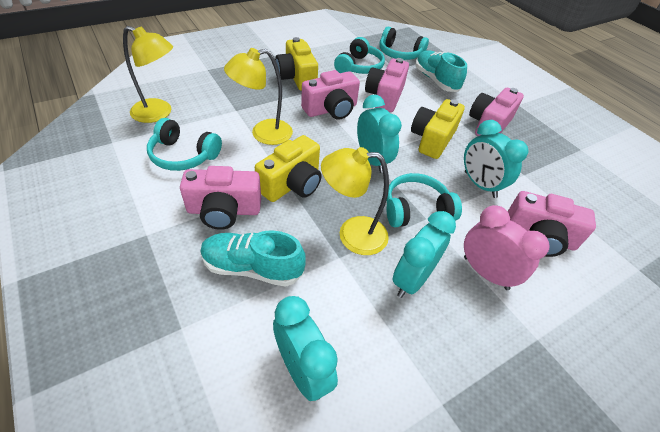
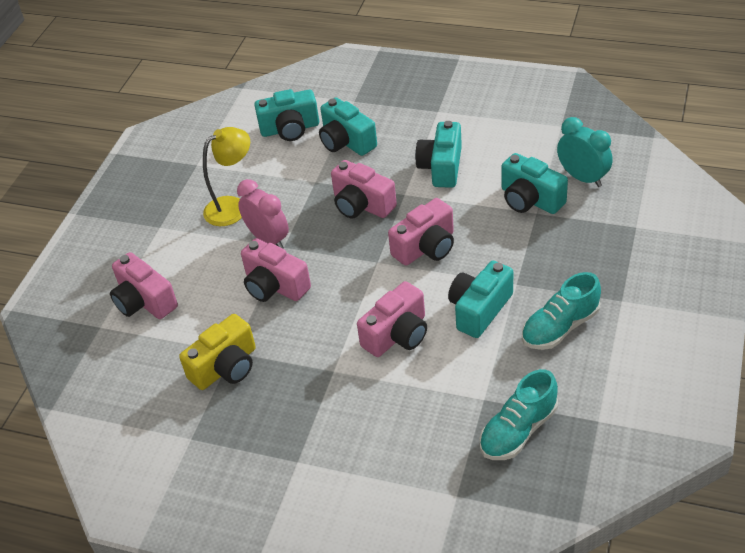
turquoise camera: none = 0 -> [255,89,319,141] [319,97,377,156] [415,121,462,188] [448,261,513,338] [501,153,568,214] = 5
turquoise clock: [273,296,338,401] [357,95,402,173] [392,211,456,298] [464,120,528,198] = 4 -> [557,117,613,187] = 1
turquoise headphones: [147,118,222,171] [334,37,385,74] [380,27,429,60] [386,173,462,227] = 4 -> none = 0
yellow camera: [255,135,322,202] [275,37,318,91] [411,99,465,159] = 3 -> [179,314,256,390] = 1
yellow lamp: [123,26,173,123] [224,48,293,145] [321,147,389,255] = 3 -> [203,127,250,226] = 1

